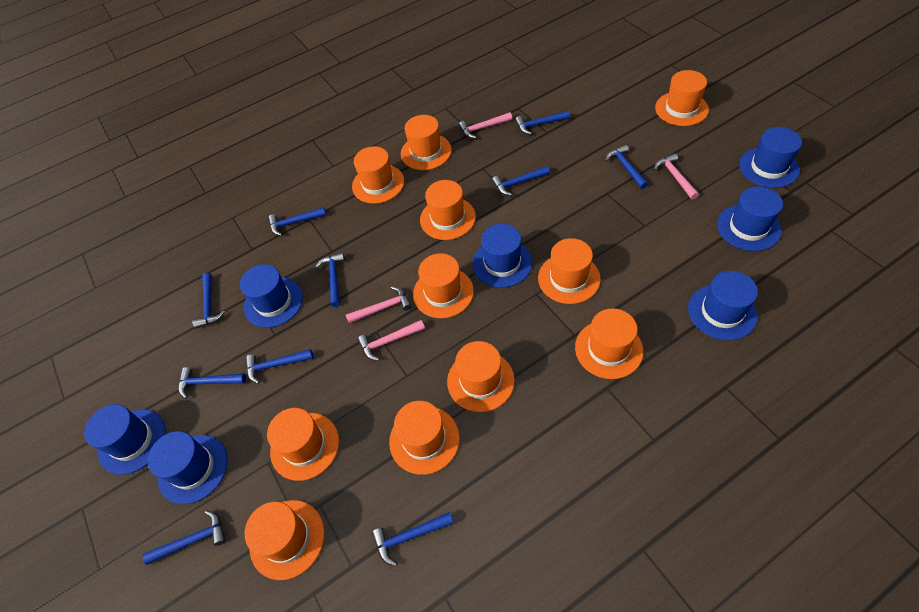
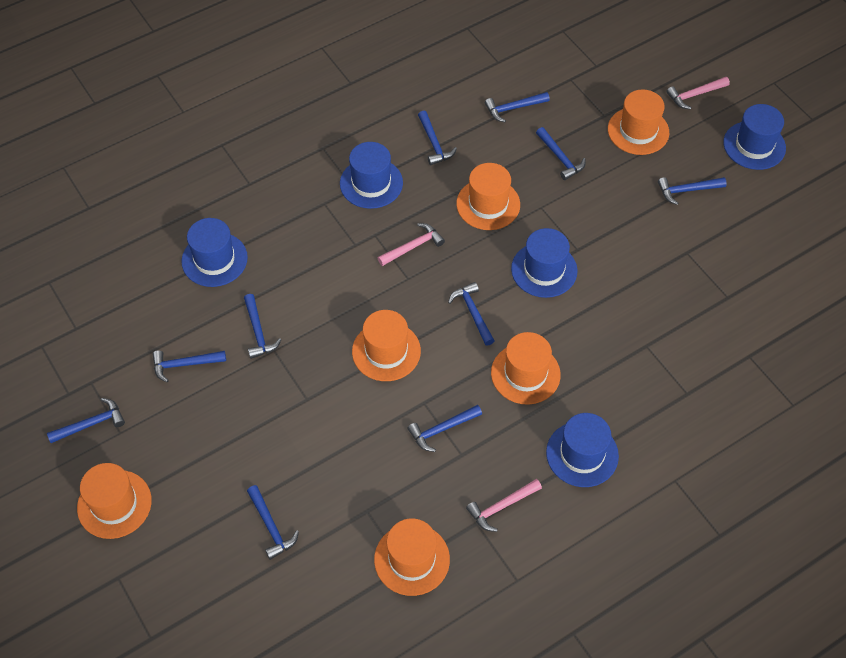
blue hat: [84,404,166,475] [148,431,228,504] [240,264,303,328] [473,224,532,288] [688,271,758,340] [717,187,783,251] [739,127,802,188] = 7 -> [181,218,248,287] [340,142,403,209] [511,228,577,298] [546,413,619,487] [723,104,786,170] = 5
orange hat: [245,500,325,580] [267,408,339,481] [352,146,404,204] [389,401,460,475] [401,115,452,170] [413,253,474,318] [420,180,476,240] [447,341,515,412] [538,238,601,304] [575,308,644,379] [655,70,709,126] = 11 -> [77,463,152,539] [352,310,421,381] [374,518,450,596] [456,163,520,230] [491,332,561,405] [608,89,669,155] = 6
pink hammer: [346,286,412,324] [358,320,425,361] [459,112,512,139] [654,153,699,200] = 4 -> [378,223,445,266] [466,479,542,532] [666,77,730,110] = 3

